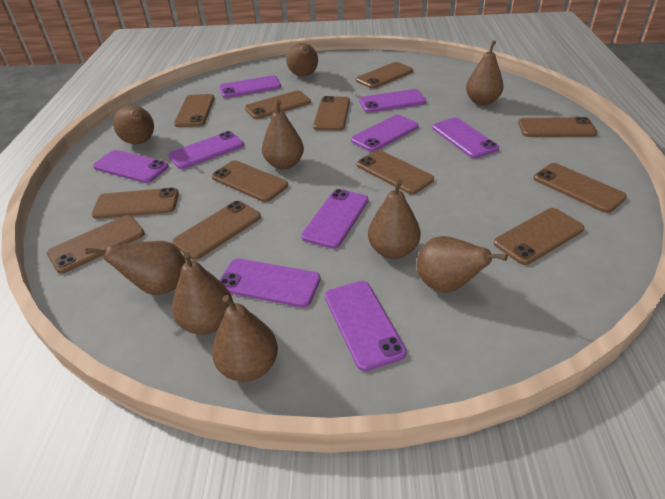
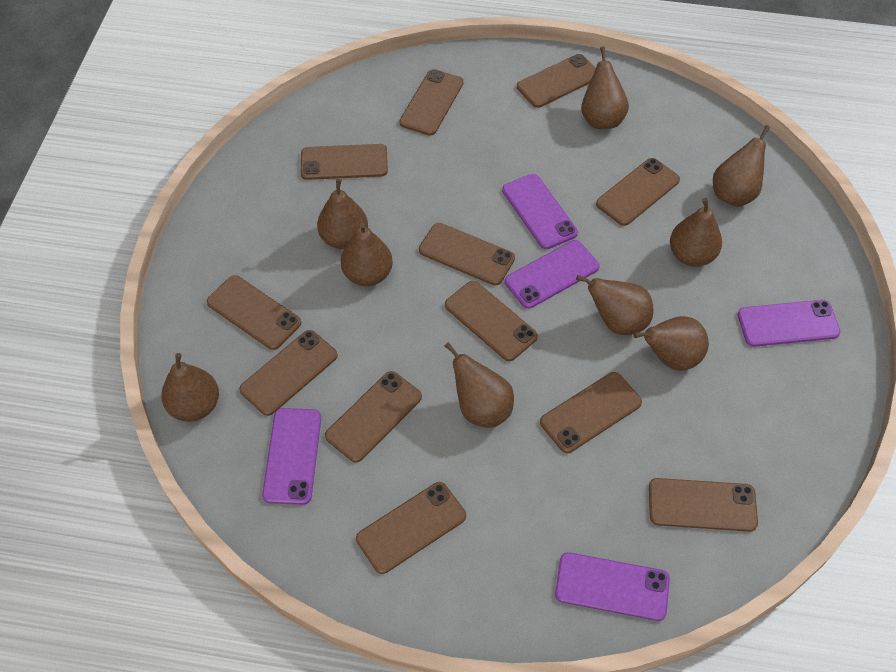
purple phone: [93,150,169,183] [168,131,244,169] [219,75,281,98] [219,258,320,307] [301,189,368,249] [325,281,407,371] [351,115,419,152] [359,89,426,113] [432,118,499,158] = 9 -> [262,408,321,505] [502,174,578,249] [505,240,600,309] [555,552,670,621] [738,300,841,347] = 5

